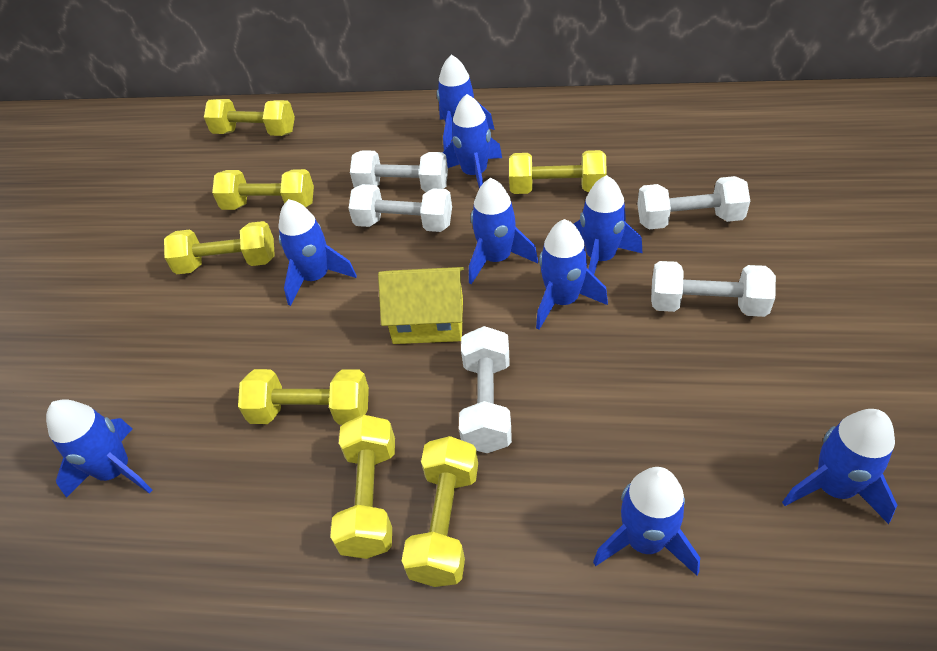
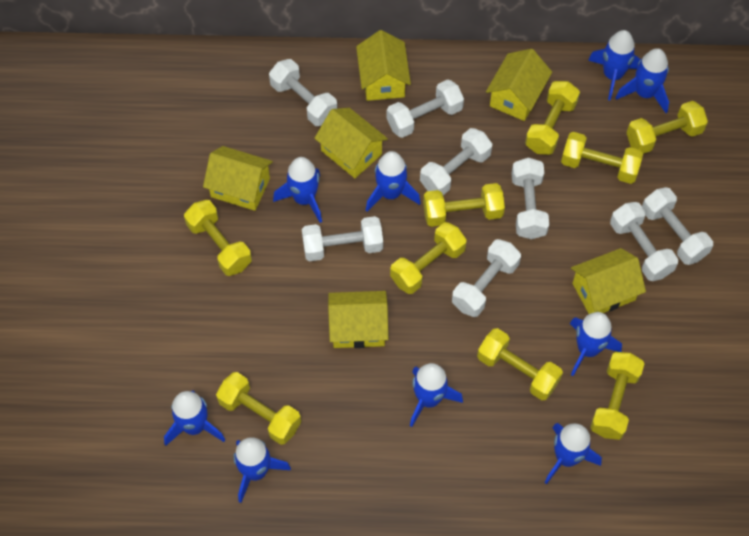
white dumbbell: [349,184,452,232] [350,150,448,192] [459,326,512,453] [637,176,750,229] [651,261,776,317] = 5 -> [269,59,337,126] [302,216,383,261] [386,79,464,138] [420,128,492,195] [452,239,521,317] [511,158,549,239] [610,202,678,281] [642,187,713,265] = 8
yellow dumbbell: [164,221,275,274] [204,99,295,136] [212,169,314,210] [238,369,369,425] [330,415,395,559] [402,436,478,587] [509,150,607,194] = 7 -> [184,200,252,276] [216,372,301,445] [390,222,467,294] [423,183,505,227] [477,328,563,400] [525,81,580,155] [561,132,643,184] [590,352,645,440] [627,101,708,154] = 9
yellow house: [378,267,464,344] = 1 -> [203,146,273,211] [314,108,388,178] [328,291,388,348] [356,30,411,101] [486,49,552,121] [571,248,646,314] = 6

